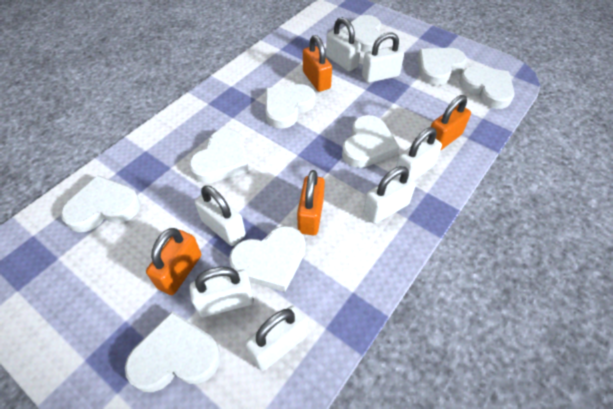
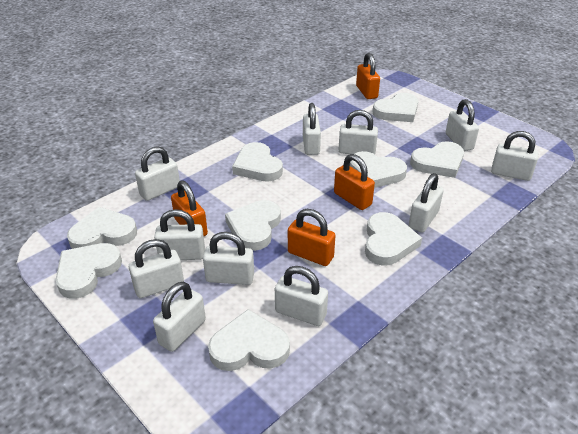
white padlock: [190,266,254,317] [195,185,246,246] [245,306,307,371] [326,17,361,71] [362,32,404,83] [363,166,416,224] [396,127,442,181] = 7 -> [129,239,184,298] [135,146,180,201] [153,281,206,352] [154,209,205,260] [203,232,254,285] [275,266,328,326] [303,103,321,155] [338,110,378,154] [409,173,444,233] [446,99,479,151] [491,131,538,181] = 11

